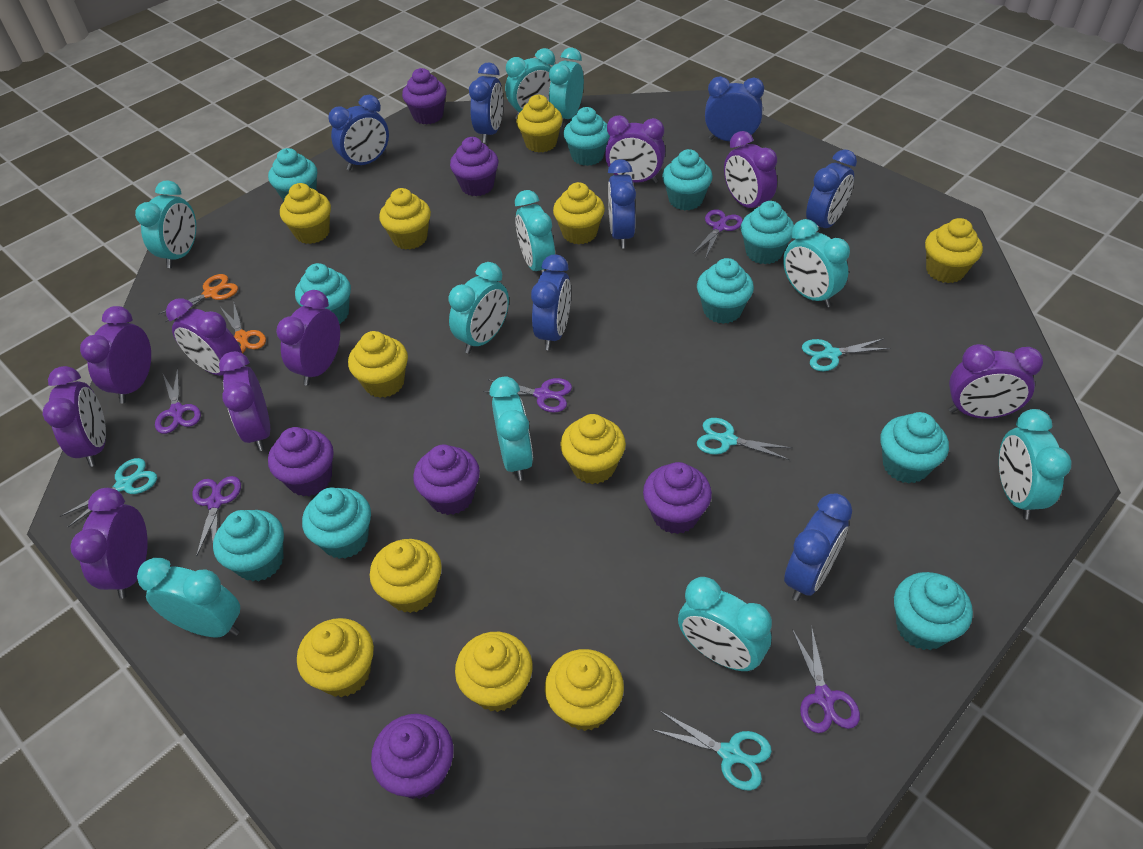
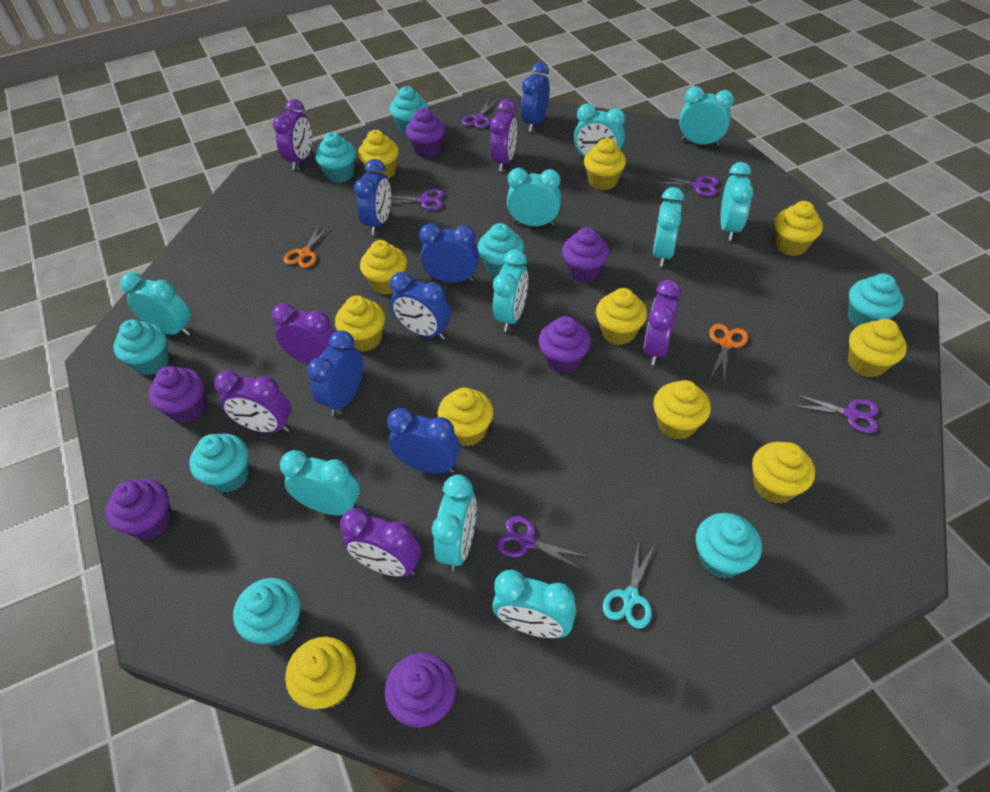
blue clock: [328,95,389,170] [469,62,503,143] [531,255,571,350] [608,159,636,249] [705,76,764,141] [784,494,852,601] [806,149,857,232] = 7 -> [307,330,363,416] [354,159,391,235] [387,408,460,474] [390,272,451,340] [419,223,479,283] [521,62,550,132] = 6
purple clock: [43,366,106,467] [70,488,148,599] [80,306,151,403] [166,298,242,376] [219,351,270,451] [276,290,340,386] [605,115,665,183] [724,131,777,208] [949,344,1043,419] = 9 -> [214,370,291,433] [272,303,335,365] [273,99,312,170] [340,508,421,577] [490,99,517,171] [644,280,681,365] = 6
turquoise cupcake: [213,510,284,582] [268,148,317,201] [295,263,351,324] [302,488,371,559] [563,107,610,166] [662,149,713,210] [697,258,754,324] [741,201,794,264] [880,412,949,483] [894,572,973,650] = 10 -> [113,319,169,375] [189,434,249,493] [233,578,300,646] [315,132,356,183] [390,86,428,135] [477,223,524,277] [696,513,762,579] [848,273,904,327] = 8
turquoise scissors: [60,458,157,527] [653,711,772,791] [697,418,792,460] [802,338,891,371] = 4 -> [603,540,654,629] = 1

